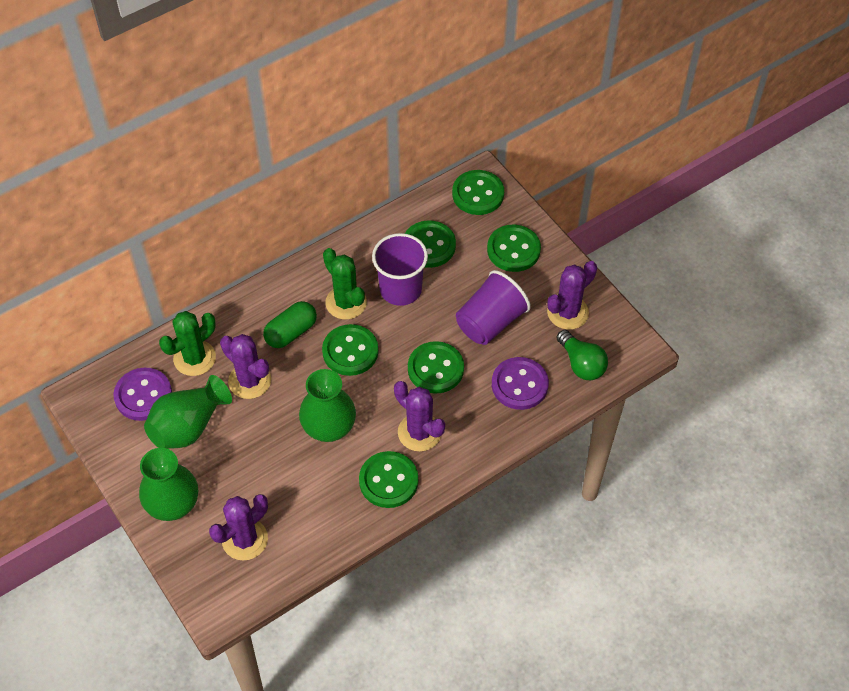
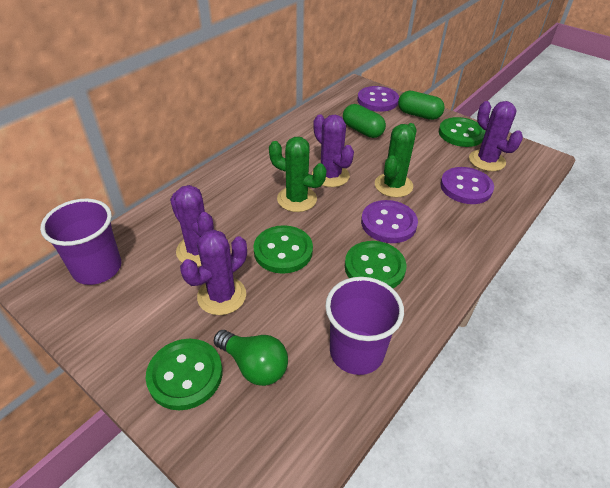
green button: [322,324,378,376] [359,451,418,508] [405,220,456,268] [408,341,464,394] [452,170,504,215] [487,225,541,272] = 6 -> [146,339,222,411] [253,225,313,274] [345,241,406,288] [439,117,486,147] = 4
green capsule: [263,301,317,348] = 1 -> [343,104,386,138] [398,91,445,120] = 2
green vase: [139,448,198,521] [144,375,232,449] [299,369,356,442] = 3 -> none = 0
purple button: [114,368,172,421] [492,357,549,410] = 2 -> [357,86,399,112] [361,200,418,243] [440,167,494,204] = 3

